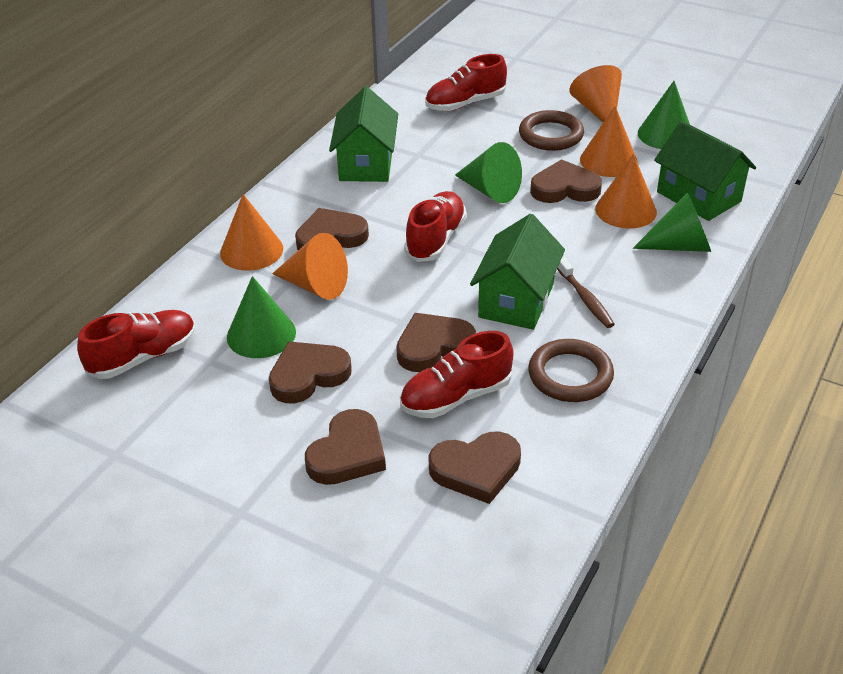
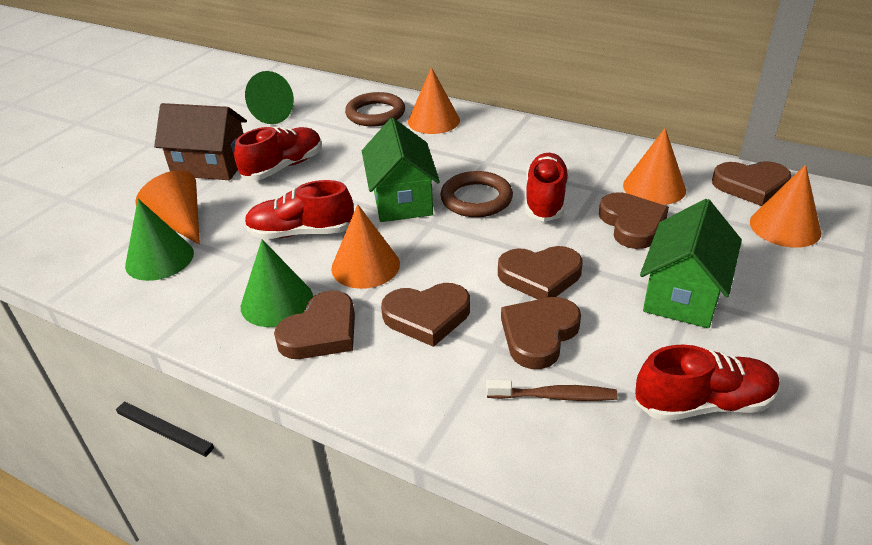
brown house: none = 0 -> [154,103,247,180] = 1
green cone: [227,276,296,358] [455,142,522,203] [633,192,711,252] [638,81,690,149] = 4 -> [125,199,194,281] [241,239,313,327] [245,71,294,124] = 3
green house: [329,87,398,182] [470,214,565,330] [654,121,756,221] = 3 -> [362,118,440,222] [640,199,742,328] = 2

